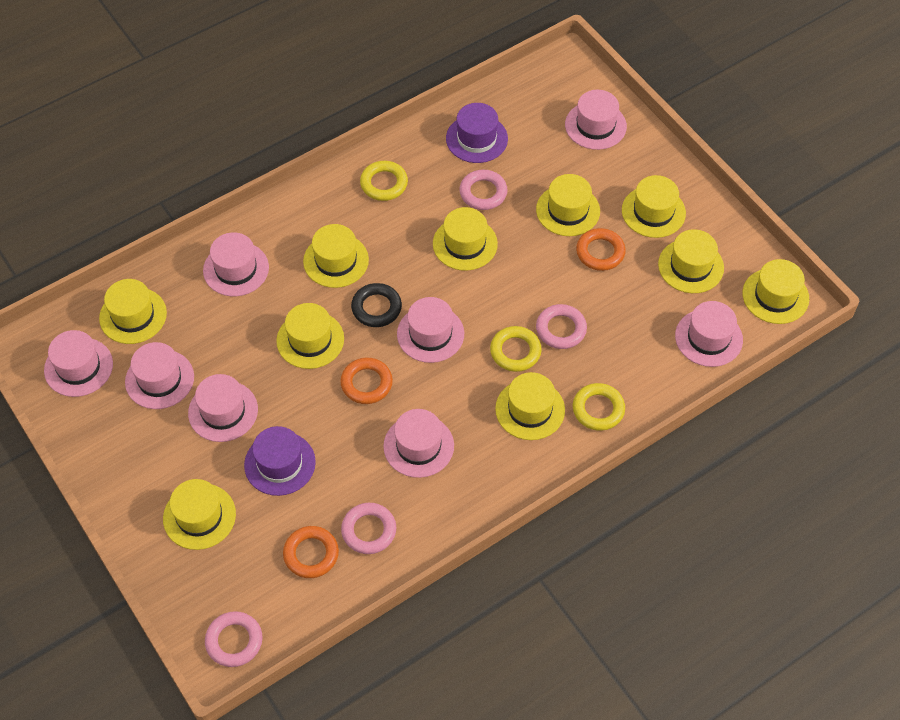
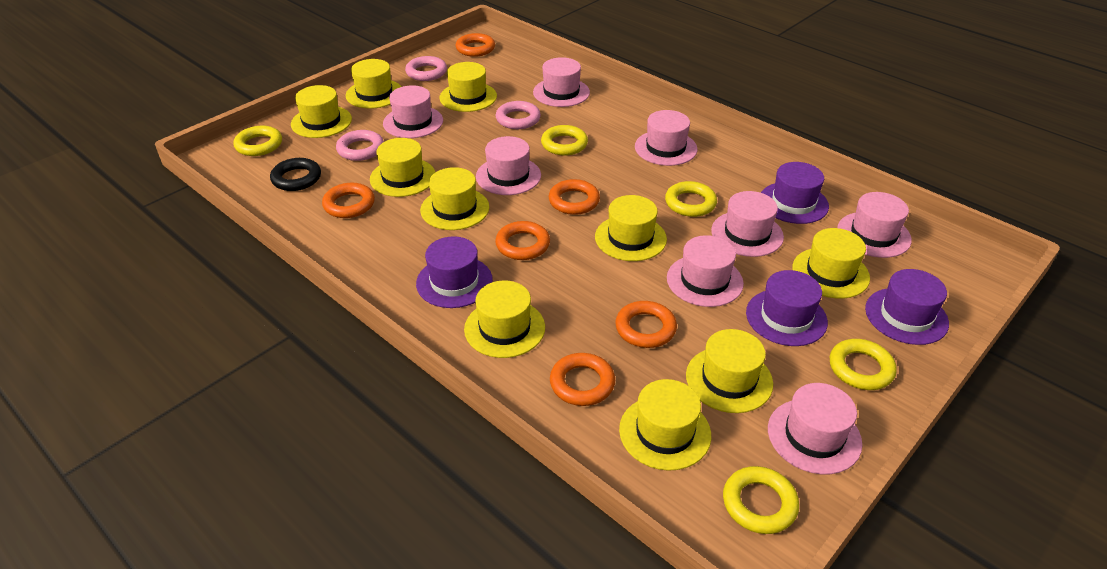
orange ring: [283,526,339,578] [340,358,393,404] [576,228,626,271] = 3 -> [322,183,375,218] [456,33,495,57] [495,221,550,260] [549,179,600,215] [550,353,615,406] [615,301,677,348] = 6
pink ring: [205,611,262,667] [341,503,396,554] [459,169,508,210] [536,304,587,349] = 4 -> [336,130,384,161] [405,56,447,81] [496,101,541,129] = 3
purple hat: [244,426,316,496] [446,103,508,163] = 2 -> [416,236,493,308] [746,270,828,346] [761,162,829,224] [865,269,949,345] = 4
yellow ring: [360,161,408,201] [490,326,542,372] [573,383,625,431] = 3 -> [233,126,282,156] [541,125,588,156] [665,181,717,217] [723,466,799,534] [830,339,897,390] = 5

